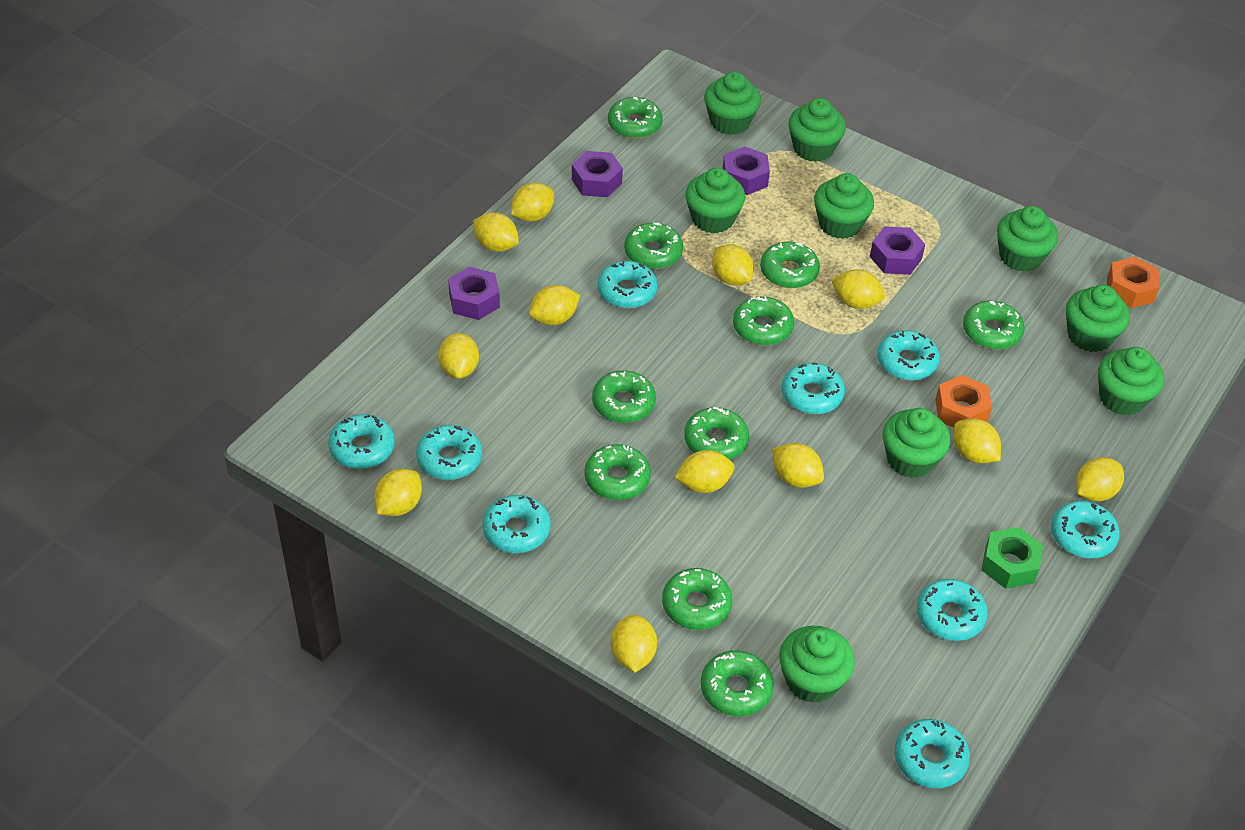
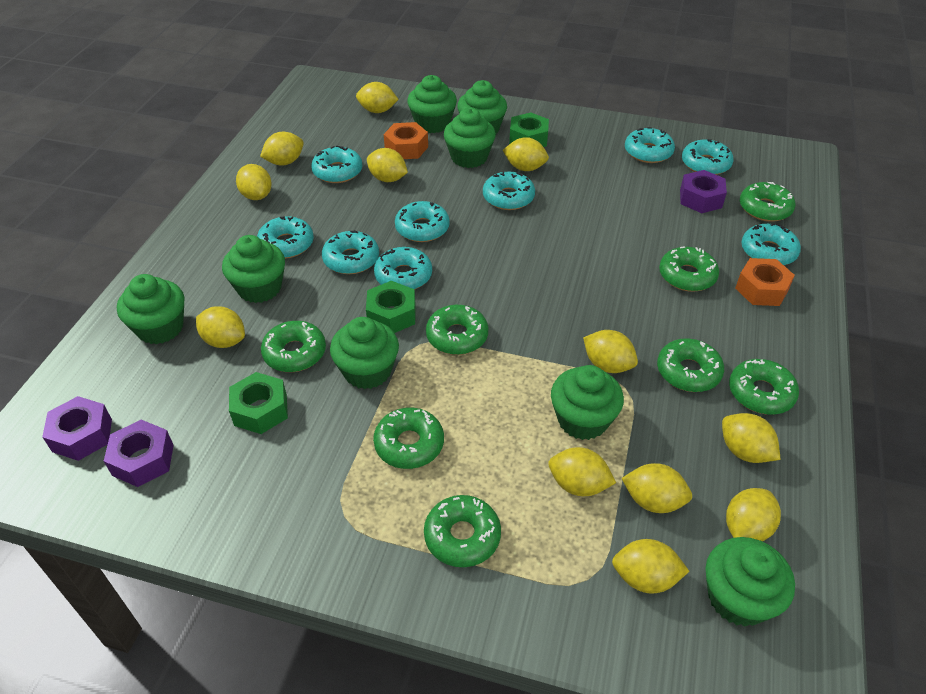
green cupcake: [685,168,745,233] [704,71,761,135] [779,626,855,703] [788,98,846,162] [814,173,874,239] [883,408,950,478] [997,206,1058,272] [1066,285,1130,352] [1098,347,1164,416] = 9 -> [117,274,184,344] [222,235,285,303] [330,317,399,389] [407,75,457,133] [444,108,496,168] [457,80,507,134] [551,365,624,440] [705,537,795,627] = 8
green donut: [584,444,651,500] [592,371,656,423] [608,97,662,139] [624,223,683,269] [662,568,732,630] [684,407,749,460] [701,650,774,716] [733,296,794,346] [760,242,820,288] [963,301,1025,349] = 10 -> [261,321,326,372] [373,408,444,469] [424,495,501,567] [426,305,488,355] [657,338,724,392] [659,246,719,292] [729,359,799,415] [740,182,795,222] = 8
green nut: [981,527,1043,589] = 1 -> [229,372,288,434] [366,281,416,333] [509,112,549,147] = 3
purple nut: [448,267,500,320] [572,151,623,197] [723,146,770,195] [870,226,925,275] = 4 -> [42,396,112,461] [104,420,174,487] [680,170,727,213] = 3

